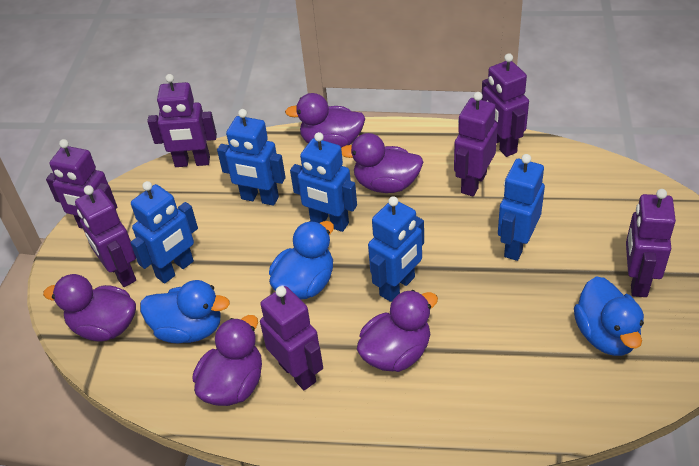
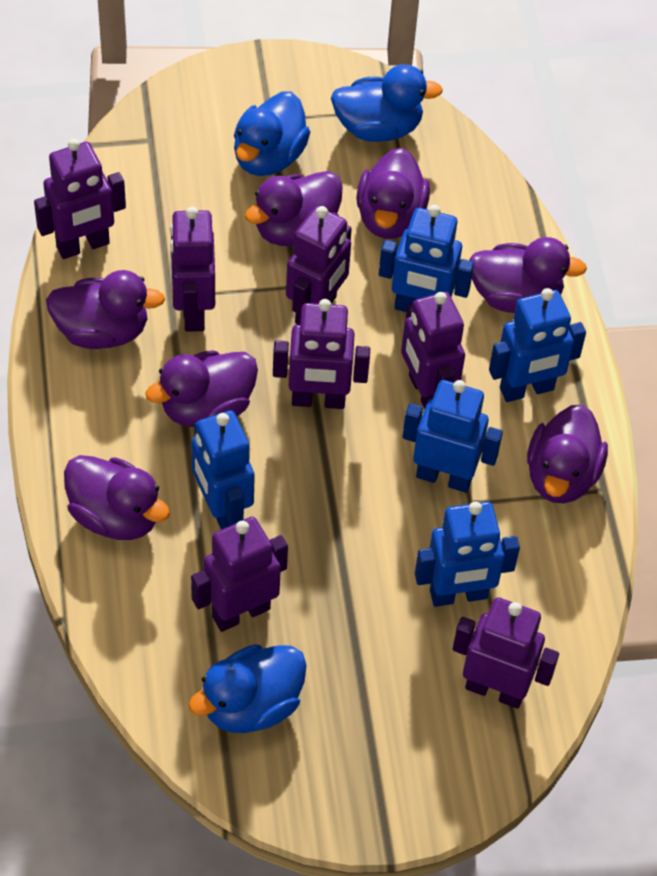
purple duck: [43,274,136,342] [192,315,262,406] [285,93,365,148] [341,133,423,193] [357,290,438,372] = 5 -> [46,270,165,349] [64,455,170,540] [145,350,258,427] [245,171,343,246] [356,148,430,239] [469,237,587,313] [527,405,608,504] = 7

